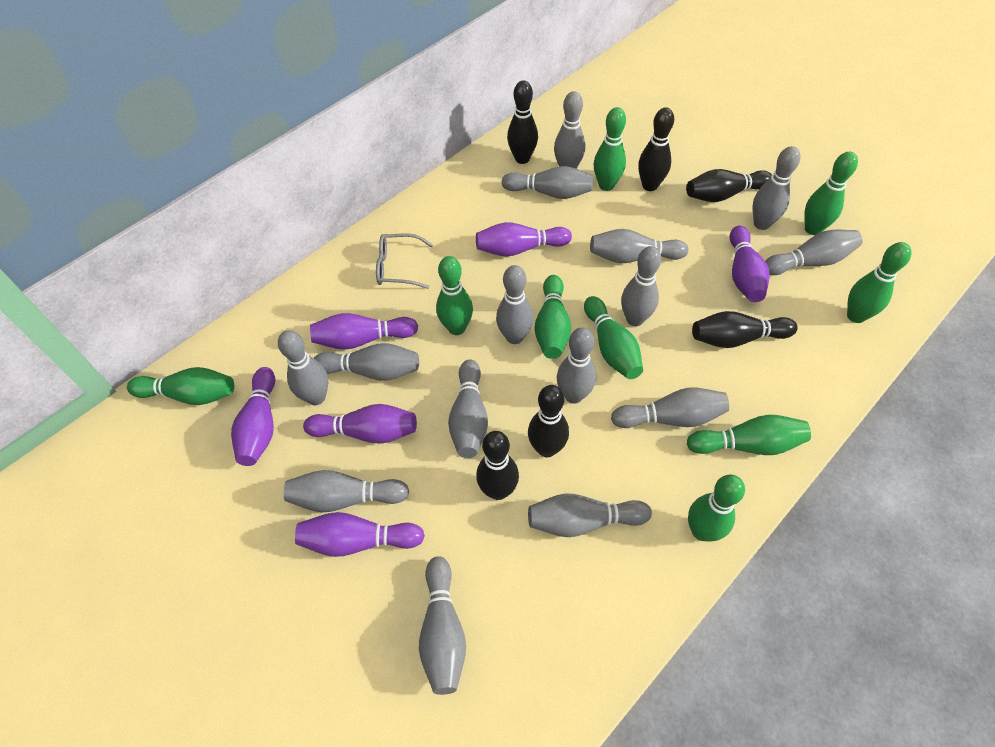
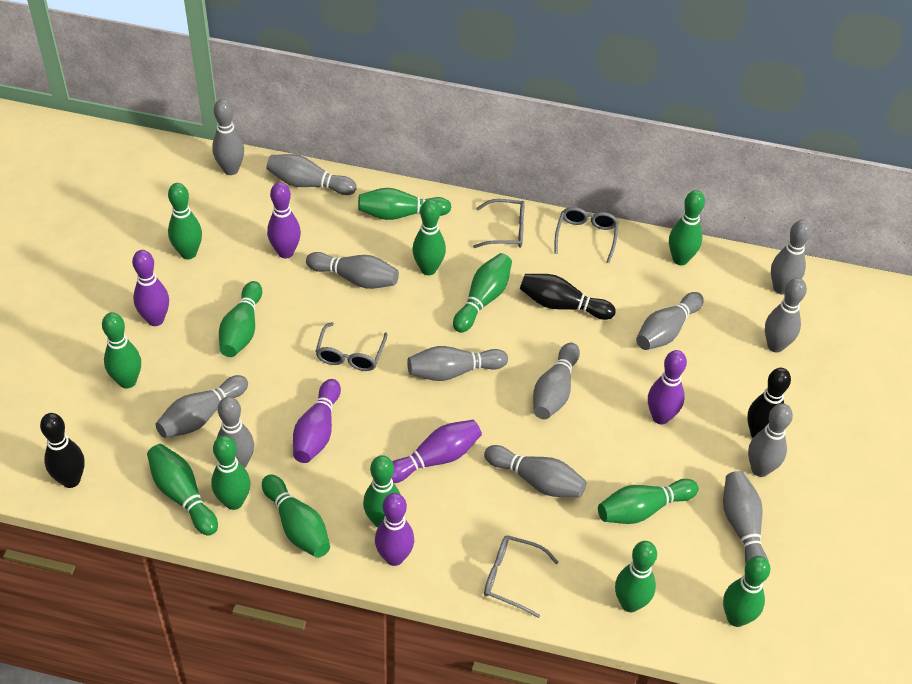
black bowling pin: [476,431,519,500] [507,80,538,164] [528,385,569,457] [638,107,674,191] [686,169,772,202] [692,311,798,348] = 6 -> [40,413,85,488] [520,274,616,320] [747,368,791,438] = 3
green bowling pin: [127,367,234,405] [436,256,473,335] [535,275,571,359] [584,296,643,379] [594,107,626,191] [687,415,811,455] [688,475,745,542] [804,152,858,235] [847,242,911,323] = 9 -> [102,312,141,389] [147,444,218,536] [168,183,202,259] [211,435,250,510] [219,281,262,357] [262,474,330,558] [358,188,451,220] [363,455,401,528] [412,199,446,275] [453,253,512,333] [598,479,698,524] [615,541,657,612] [669,190,705,265] [723,556,770,627] = 14
grey bowling pin: [278,330,328,405] [284,470,409,512] [314,343,419,381] [419,557,466,695] [448,359,488,458] [496,265,533,344] [502,166,593,199] [528,493,652,537] [554,91,585,169] [557,327,596,404] [590,229,689,263] [611,388,729,428] [621,246,661,326] [752,146,800,230] [765,230,863,275] = 15 -> [156,375,248,438] [212,99,244,175] [217,396,254,468] [266,154,357,195] [306,252,399,289] [407,346,508,381] [484,445,586,498] [533,343,580,419] [636,292,704,350] [723,471,769,564] [748,403,793,477] [765,278,807,352] [771,220,811,295] = 13
grey glasses: [376,234,433,289] = 1 -> [315,322,387,371] [473,199,525,248] [484,535,559,618] [554,207,618,263] = 4

